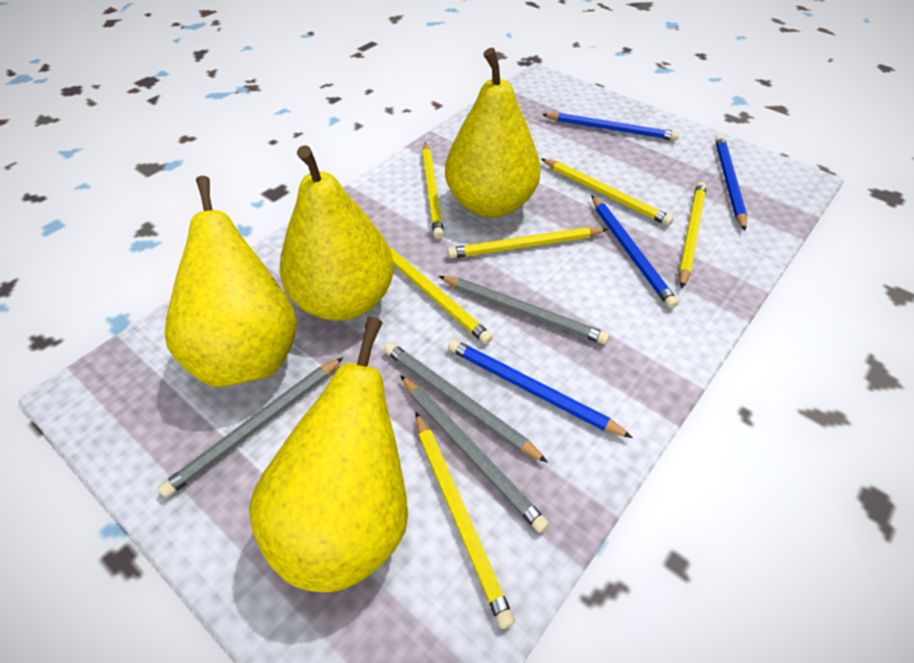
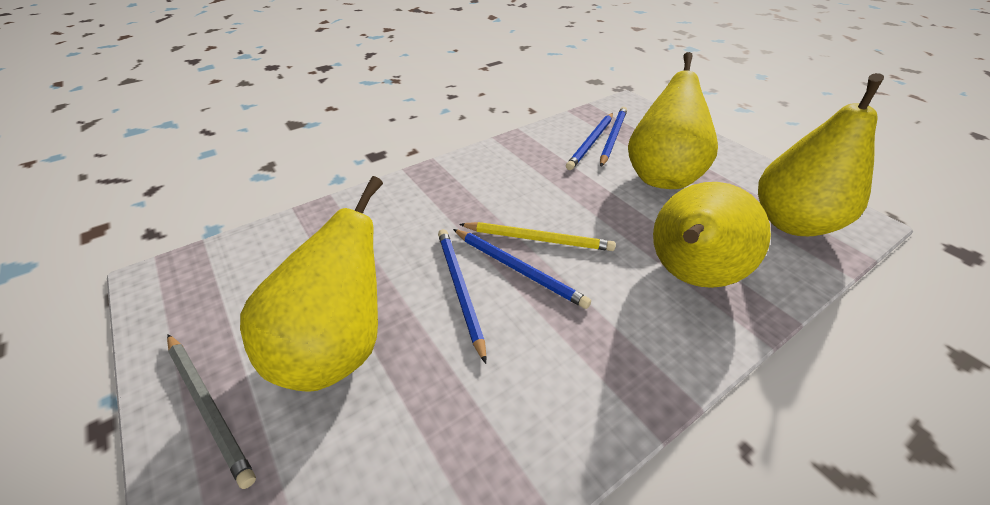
grey pencil: [158,357,343,498] [384,342,548,463] [400,375,549,533] [439,276,609,344] = 4 -> [167,334,256,489] = 1
yellow pencil: [389,247,493,344] [416,412,515,629] [422,142,444,239] [447,227,608,258] [541,158,673,226] [679,182,706,288] = 6 -> [459,222,616,251] = 1

